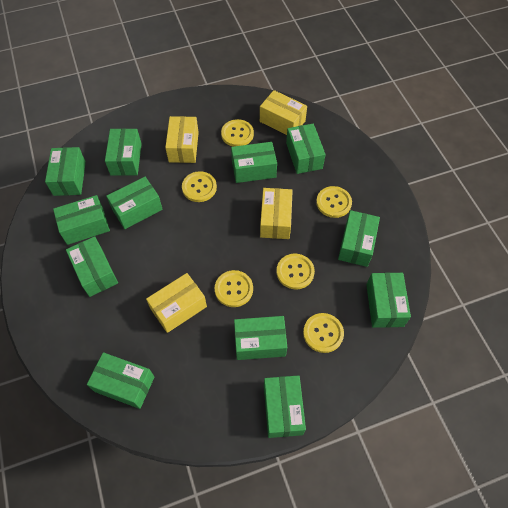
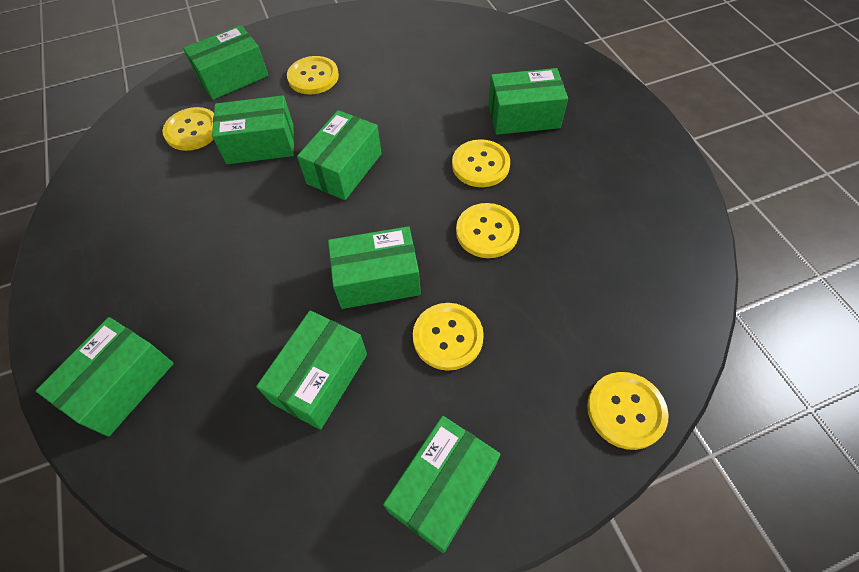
green box: [45,147,86,196] [53,195,110,245] [66,236,118,297] [87,352,154,409] [105,128,142,176] [106,177,163,229] [231,142,277,183] [234,316,287,360] [264,375,306,438] [286,124,326,174] [338,210,380,267] [366,273,411,328] = 12 -> [36,317,174,437] [183,25,269,100] [212,95,294,164] [256,310,367,430] [297,110,382,200] [328,226,421,309] [383,416,501,553] [488,68,568,135] = 8
yellow box: [146,273,207,333] [165,116,199,163] [260,90,307,135] [260,188,293,239] = 4 -> none = 0

